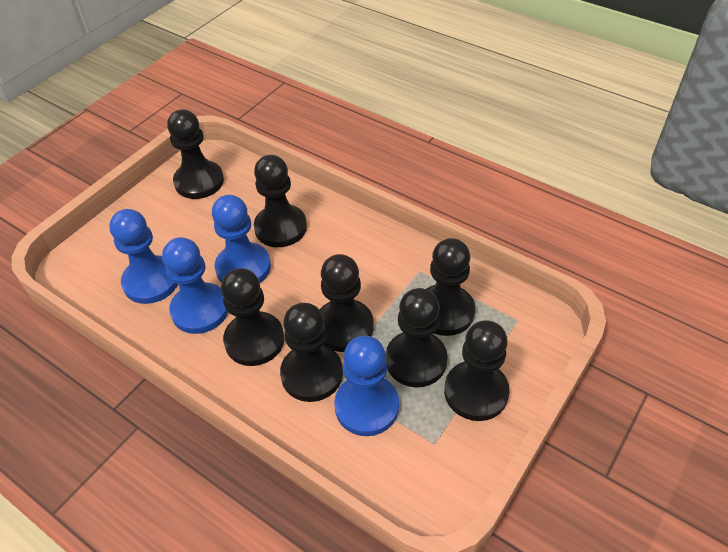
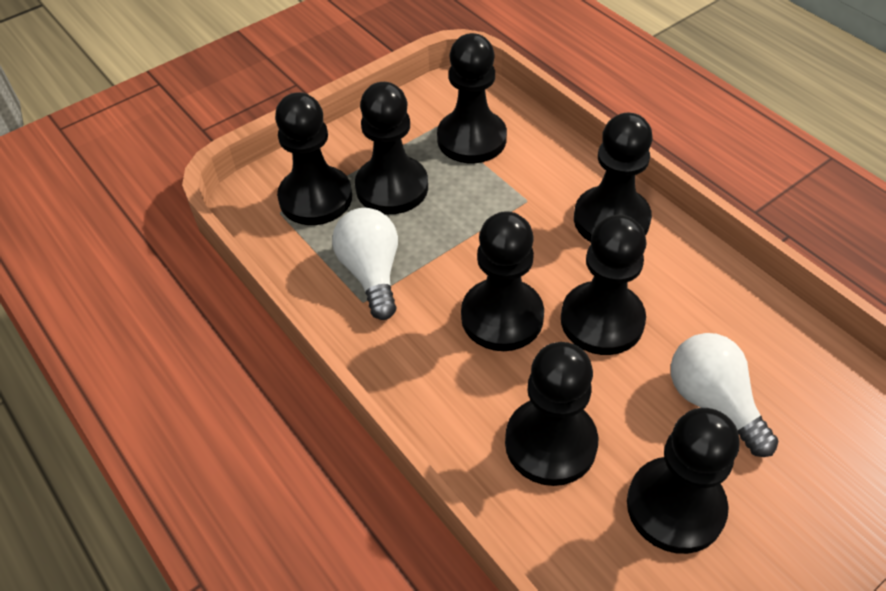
blue pawn: [109,209,178,304] [162,237,228,334] [212,195,271,283] [334,336,399,436] = 4 -> none = 0
white light bulb: none = 0 -> [332,208,398,320] [671,333,779,457] = 2

